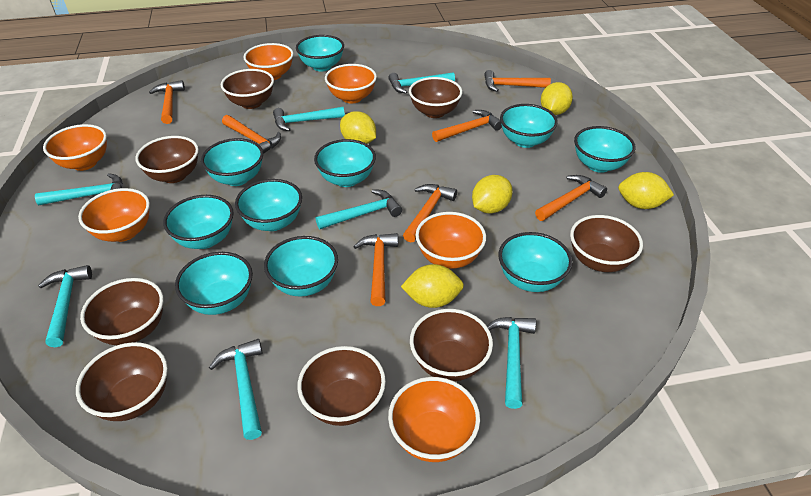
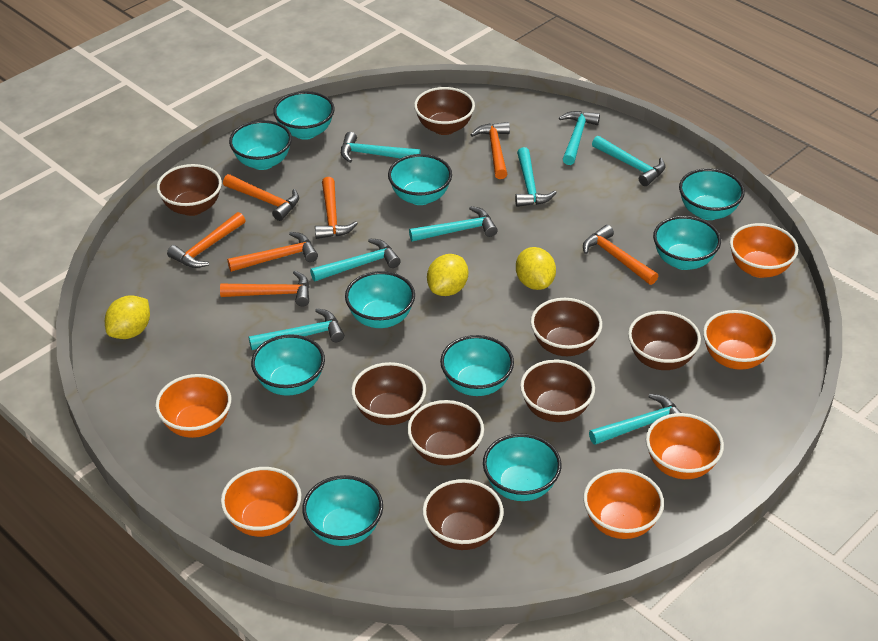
turquoise hammer: [35,173,123,205] [38,265,92,347] [209,339,262,440] [273,107,345,131] [316,189,402,229] [388,72,455,94] [487,317,536,409] = 7 -> [249,308,344,350] [310,238,400,281] [341,132,421,163] [409,206,498,242] [515,147,557,207] [559,111,600,165] [589,394,681,445] [592,136,665,186] = 8
yellow lemon: [340,111,376,144] [401,264,464,308] [472,175,513,214] [541,82,573,115] [618,172,674,209] = 5 -> [105,295,150,339] [427,254,468,296] [516,247,556,290] = 3

